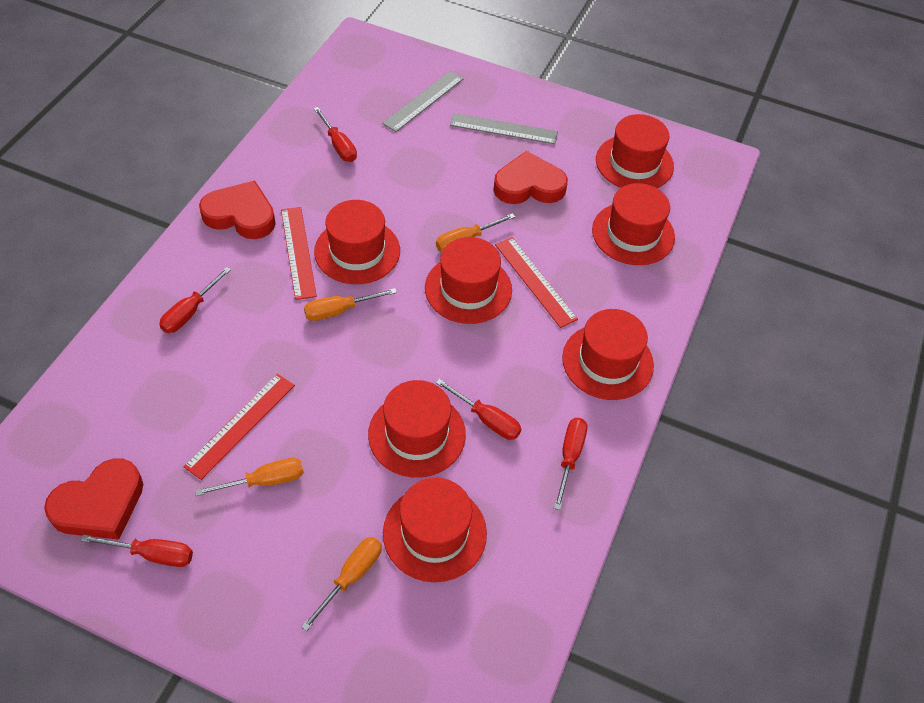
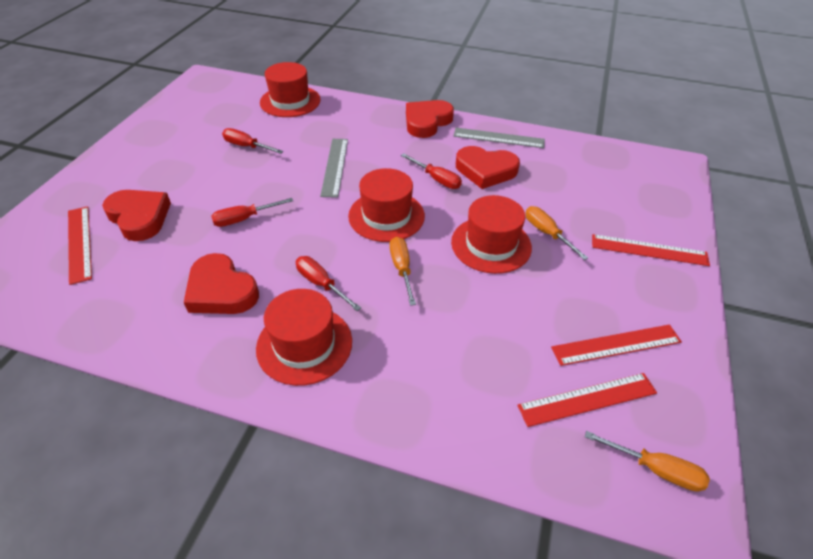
orange screwdriver: [195,458,304,496] [301,537,382,631] [304,288,397,321] [436,213,515,252] = 4 -> [390,237,416,306] [525,206,588,260] [585,431,710,492] = 3
red hat: [314,200,400,284] [368,380,466,478] [383,478,487,583] [425,237,512,324] [562,309,654,400] [592,183,675,265] [596,114,674,188] = 7 -> [256,289,352,386] [260,62,321,117] [348,168,425,242] [451,195,532,274] = 4
red heart: [44,458,143,540] [199,180,276,239] [493,151,568,204] = 3 -> [102,190,171,241] [184,253,259,314] [406,100,454,138] [456,146,520,189] = 4
red ruler: [183,374,295,480] [281,207,317,300] [495,237,578,328] = 3 -> [68,206,92,285] [517,373,657,427] [551,324,682,366] [592,234,710,266] = 4
red screwdriver: [81,534,193,567] [159,267,231,333] [314,107,357,162] [435,378,521,440] [554,418,587,510] = 5 -> [211,198,293,227] [222,128,283,154] [296,256,361,311] [401,153,462,189] = 4

